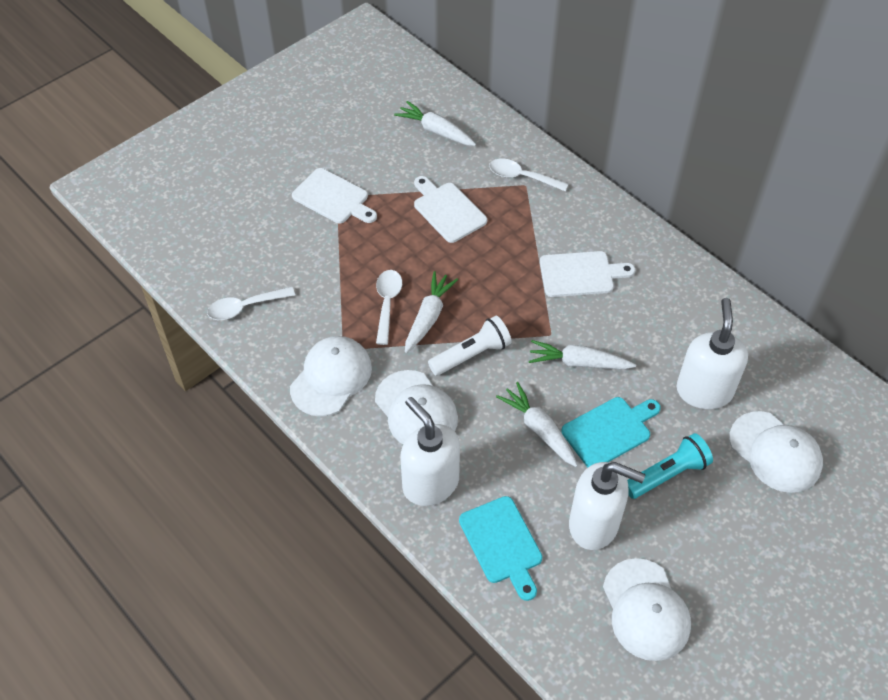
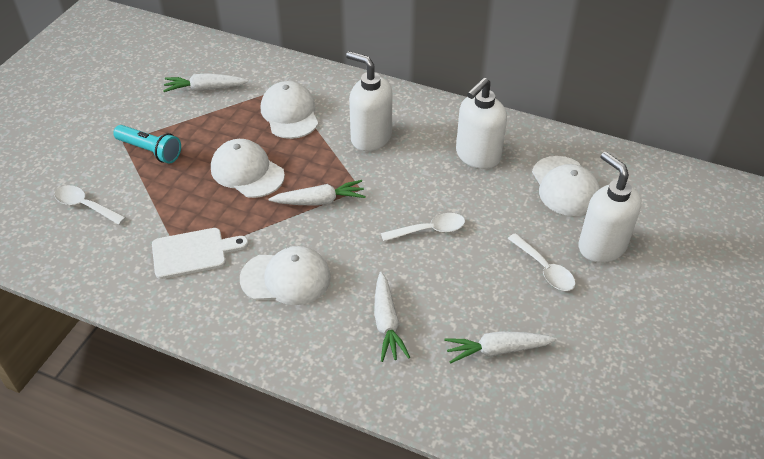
turquoise cutting board: [459,496,542,601] [562,397,661,467] = 2 -> none = 0
white cutting board: [292,168,377,224] [414,176,487,243] [540,251,635,297] = 3 -> [152,228,248,279] = 1
white flashlight: [428,316,512,376] = 1 -> none = 0

